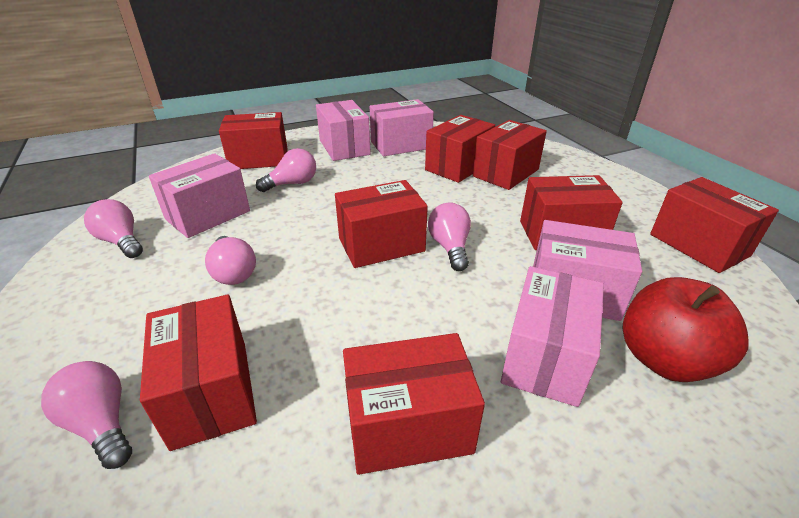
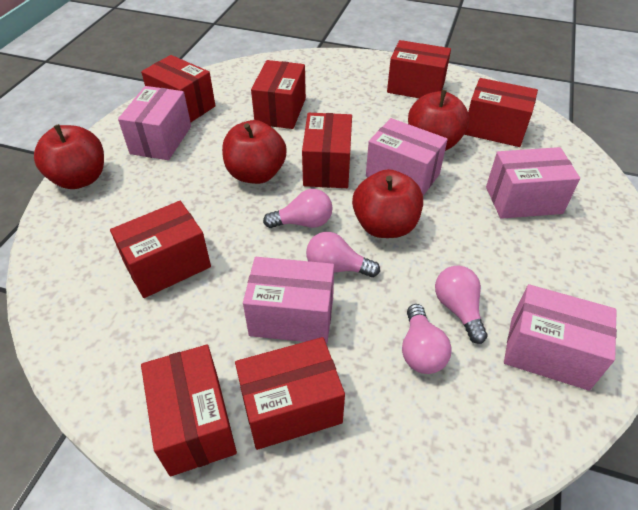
pink light bulb: [41,361,132,469] [84,199,143,258] [205,236,256,285] [256,148,316,192] [428,203,471,271] = 5 -> [263,189,332,228] [306,232,380,277] [402,304,452,374] [435,265,488,344] = 4
red apple: [623,277,748,382] = 1 -> [34,124,104,189] [222,120,287,184] [352,169,423,238] [408,90,469,151] = 4

